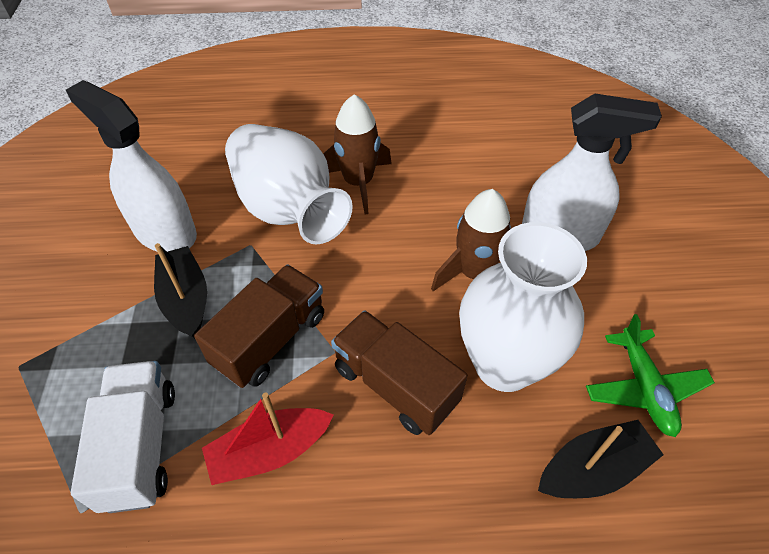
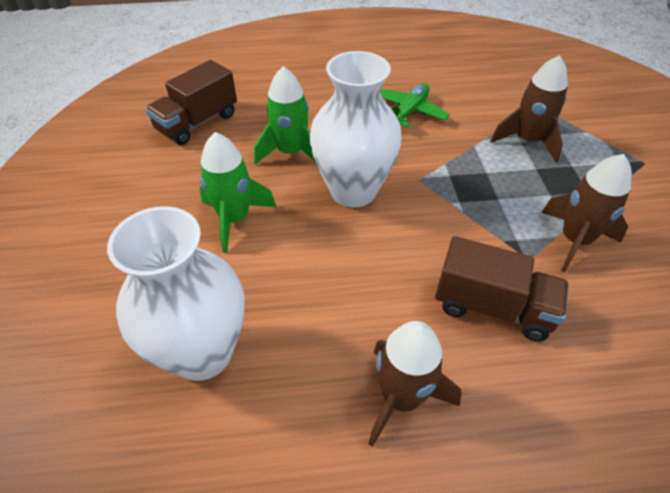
black boat: [154,243,207,338] [538,420,664,498] = 2 -> none = 0
brown rocket: [323,94,392,214] [431,189,511,291] = 2 -> [368,321,461,447] [490,55,568,162] [541,154,632,272] = 3
green rocket: none = 0 -> [200,132,276,253] [254,66,316,164] = 2
red boat: [202,392,333,485] = 1 -> none = 0
white spray bottle: [66,80,197,252] [522,93,662,251] = 2 -> none = 0
white truck: [71,361,175,513] = 1 -> none = 0

